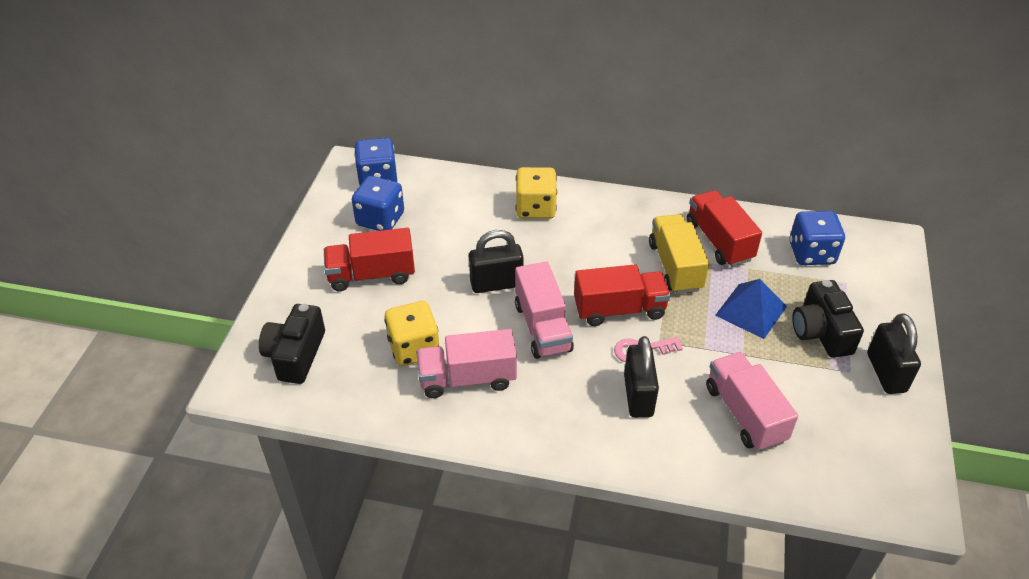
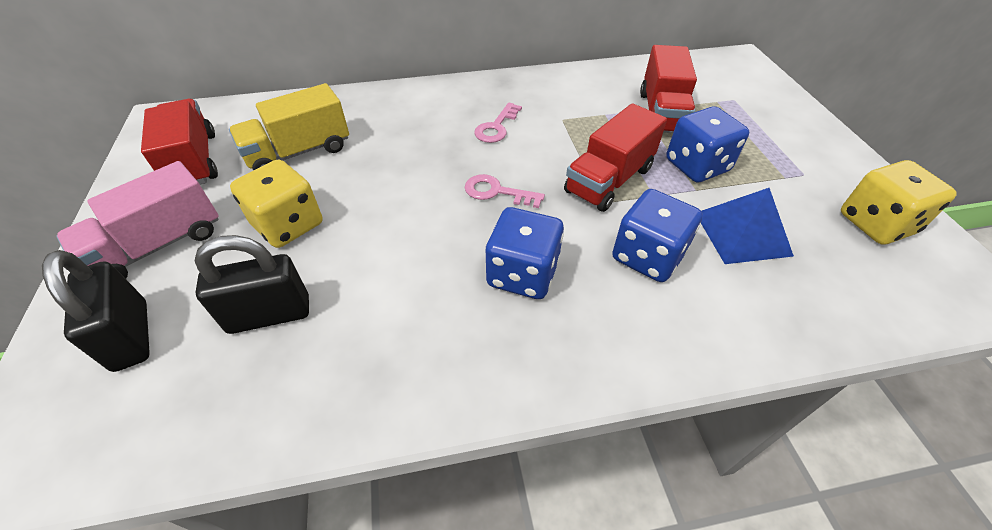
black camera: [259,304,325,384] [792,280,864,358] = 2 -> none = 0
black padlock: [469,230,524,293] [624,336,659,418] [867,313,921,394] = 3 -> [42,250,150,372] [195,235,309,334] = 2
pink key: [614,337,683,362] = 1 -> [465,174,545,208] [474,103,522,143] = 2
pink truck: [416,329,517,398] [515,262,574,359] [706,352,798,452] = 3 -> [56,161,219,279] = 1

